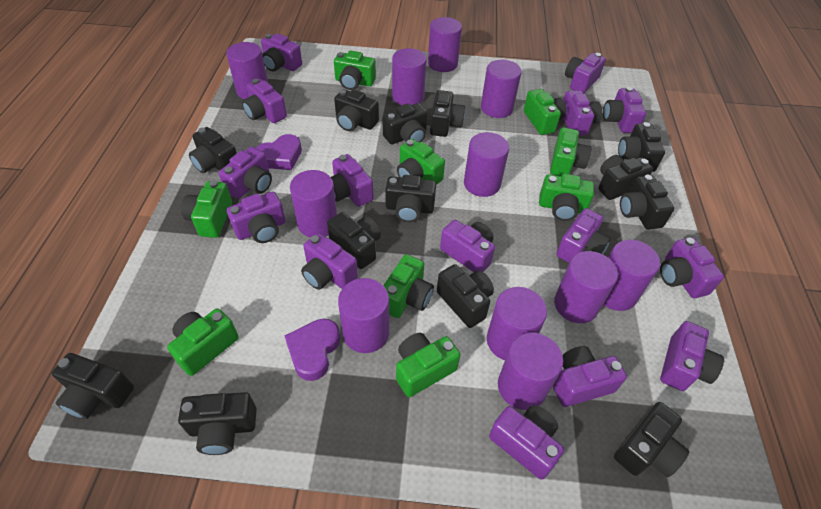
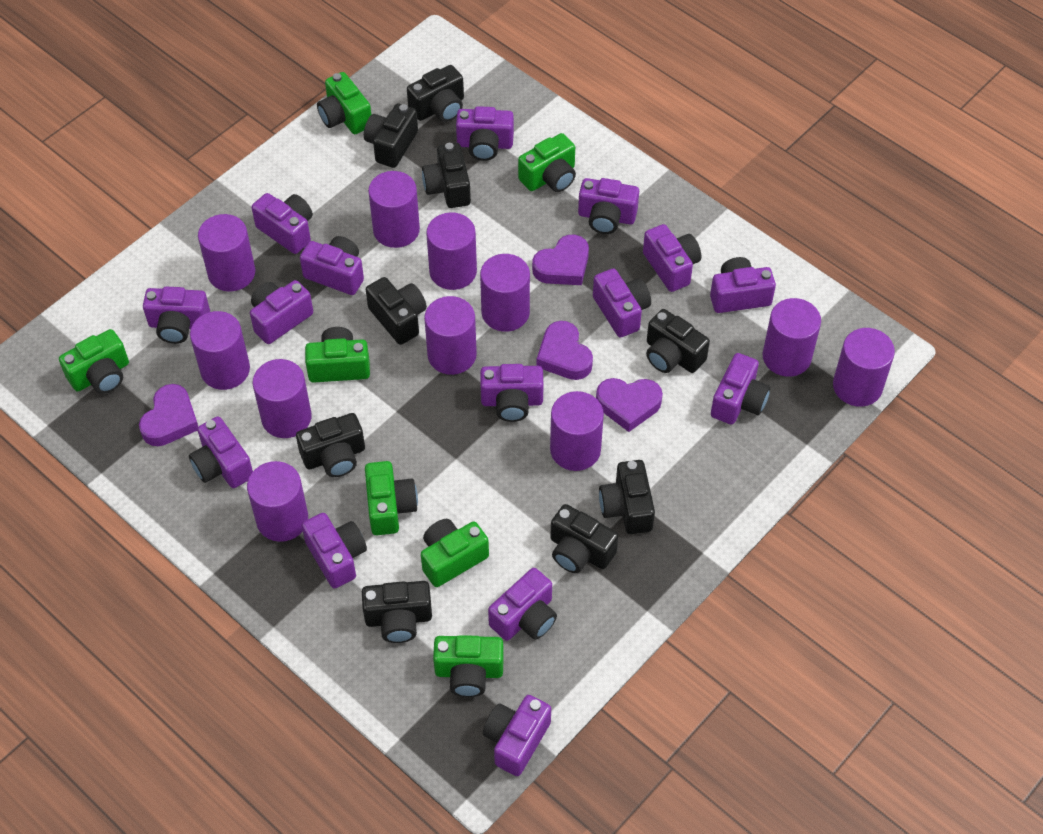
black camera: [52,353,134,419] [178,392,257,455] [189,127,237,173] [327,212,381,269] [334,89,379,131] [383,103,427,145] [385,175,436,222] [430,90,465,137] [437,264,494,328] [598,155,653,200] [614,402,689,477] [618,122,665,172] [620,175,674,230] = 13 -> [296,413,365,477] [362,581,432,643] [364,104,418,168] [366,277,427,345] [407,65,464,122] [422,143,471,208] [550,504,618,573] [599,460,655,534] [646,309,710,373] = 9
green camera: [167,308,239,376] [181,180,232,238] [334,51,376,90] [383,254,434,318] [396,333,460,397] [397,139,445,185] [524,89,566,135] [539,174,594,221] [550,127,591,176] = 9 -> [59,329,129,394] [305,327,370,383] [317,72,371,134] [365,461,418,535] [421,519,489,587] [433,635,504,697] [518,133,576,192] = 7
purple heart: [256,134,302,170] [284,319,341,381] = 2 -> [139,384,198,446] [532,235,589,285] [536,321,593,380] [596,378,663,432] = 4

